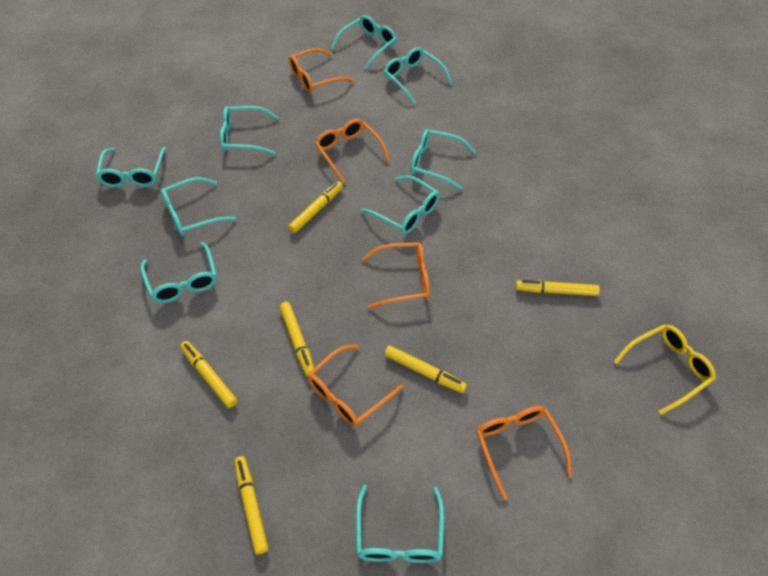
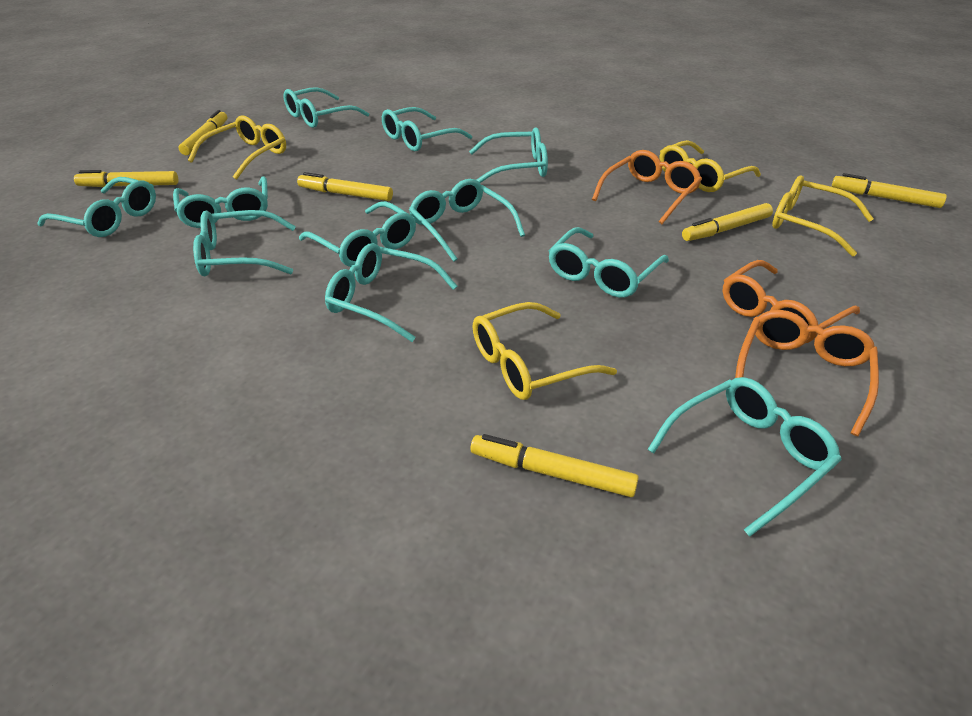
orange glasses: [289,48,354,93] [308,344,404,427] [315,119,390,183] [362,242,430,309] [476,406,572,500] = 5 -> [592,150,702,224] [722,260,860,343] [735,310,879,436] = 3
turquoise glasses: [96,147,166,187] [140,242,217,303] [161,177,236,236] [220,106,279,155] [331,15,397,69] [356,485,444,563] [360,175,440,234] [384,47,452,104] [410,129,476,190] = 9 -> [37,177,156,237] [173,176,268,228] [193,210,296,276] [283,87,369,128] [299,201,416,267] [325,243,457,342] [382,107,472,151] [409,179,525,262] [469,127,548,183] [549,227,669,298] [647,377,842,537] = 11
yellow glasses: [613,324,716,415] = 1 -> [188,115,286,180] [473,302,617,400] [659,140,761,192] [772,175,874,257] = 4

